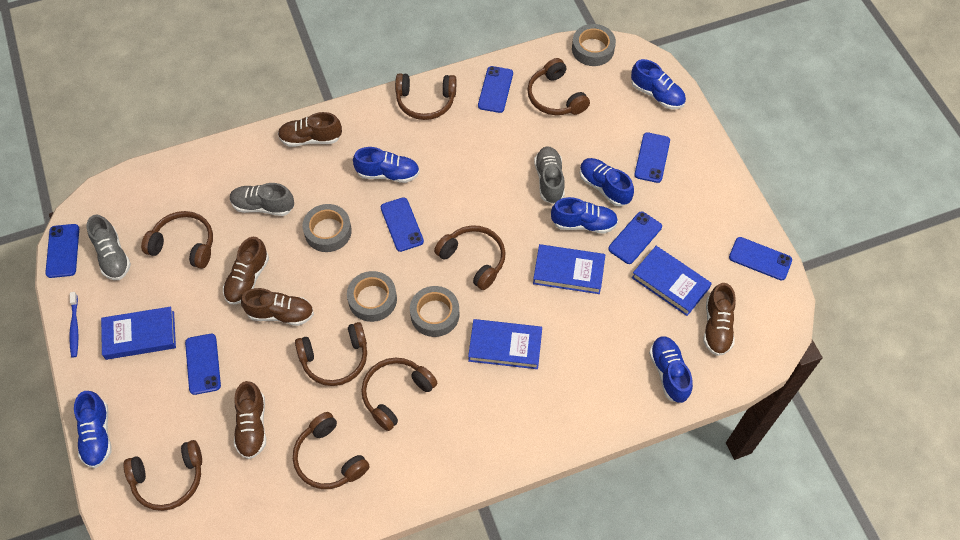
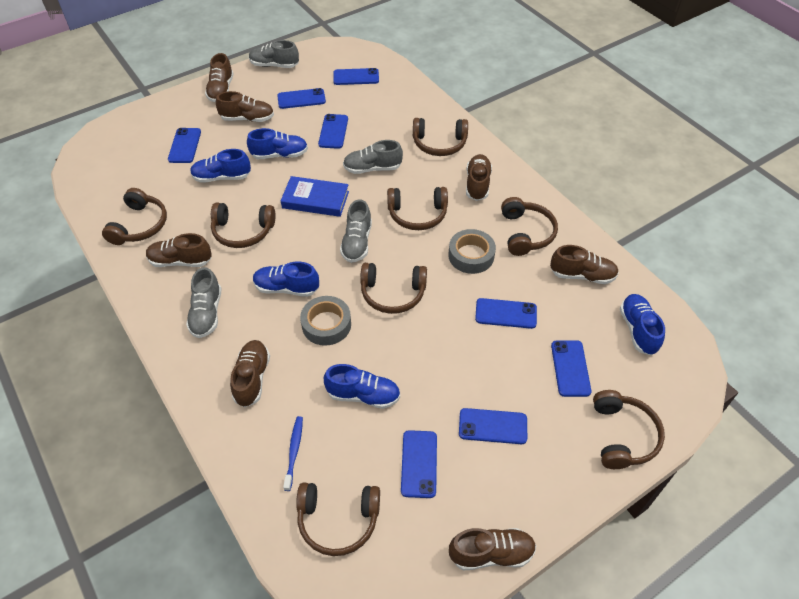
blue book: [101,307,176,360] [468,319,542,369] [533,244,605,294] [632,246,712,316] = 4 -> [281,176,349,217] = 1
blue phone: [45,224,79,278] [185,334,221,395] [381,197,424,252] [478,66,513,113] [608,211,662,264] [634,132,670,183] [729,237,792,280] = 7 -> [168,128,201,163] [277,88,326,109] [318,114,348,149] [333,68,379,85] [401,430,437,498] [459,408,527,444] [475,298,537,329] [551,340,591,397] = 8
blue shoe: [74,391,111,468] [353,147,420,183] [551,197,618,234] [580,158,634,206] [631,59,686,109] [649,336,693,403] = 6 -> [190,149,251,183] [247,128,308,159] [253,261,319,297] [324,364,400,409] [620,294,665,355] = 5
brown shoe: [223,237,269,304] [234,381,266,459] [241,288,314,326] [278,112,342,147] [703,283,736,356] = 5 -> [146,233,212,267] [205,53,234,102] [216,91,274,122] [230,340,270,407] [449,528,536,570] [466,154,492,201] [550,245,619,284] = 7
grey shoe: [87,214,131,280] [230,183,294,216] [534,146,565,204] = 3 -> [186,267,222,338] [249,40,299,68] [340,199,372,263] [343,140,403,174] = 4
grey tape: [303,204,352,252] [347,271,397,322] [410,286,459,337] [572,24,616,66] = 4 -> [300,296,351,346] [448,229,496,274] = 2

